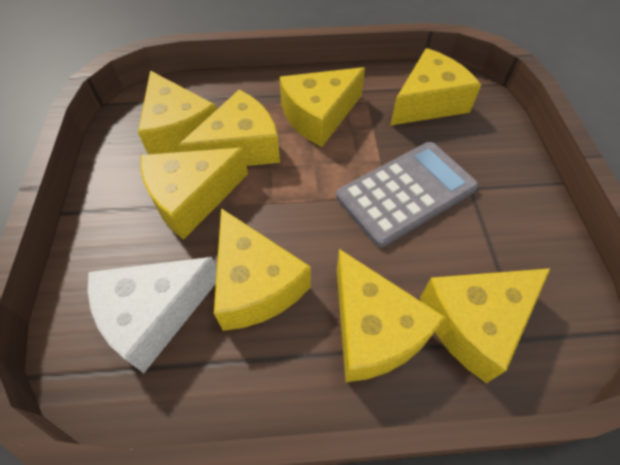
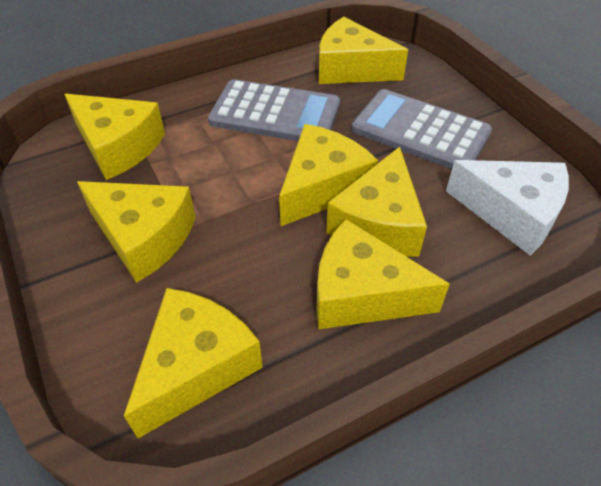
grey calculator: [336,142,478,247] = 1 -> [208,79,340,141] [352,89,492,169] = 2
yellow cheese: [138,71,216,155] [140,148,248,240] [178,90,280,166] [214,208,311,331] [279,67,365,147] [337,249,445,382] [390,48,481,125] [420,268,551,383] = 8 -> [64,94,165,180] [77,181,196,283] [124,288,263,438] [279,124,378,226] [316,219,450,329] [319,17,408,84] [326,147,427,257] = 7

